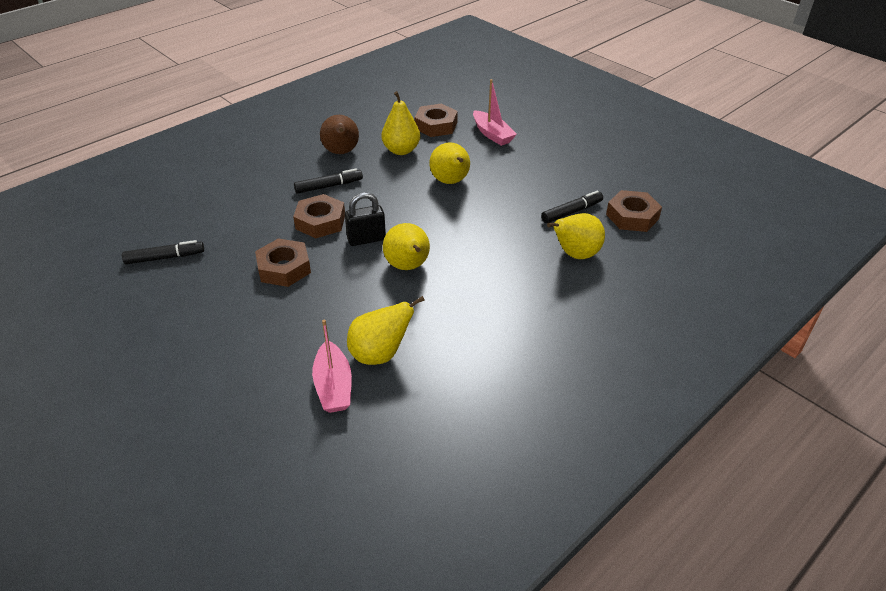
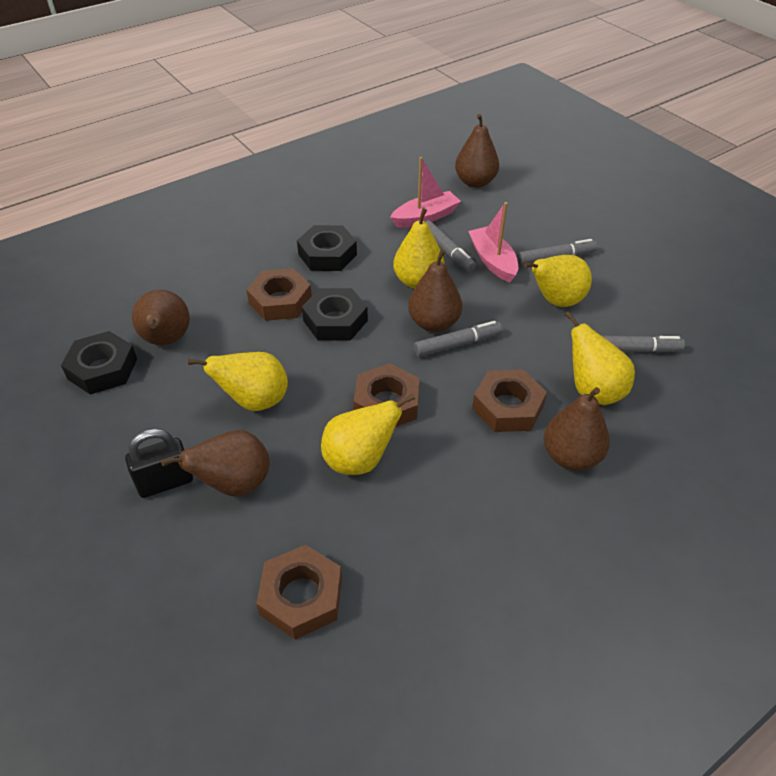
black marker: [122,240,204,264] [294,168,363,194] [541,191,603,223] = 3 -> none = 0
black nut: none = 0 -> [61,331,137,395] [297,225,357,271] [302,288,368,340] = 3
brown pear: [320,115,359,154] = 1 -> [132,290,190,345] [161,430,270,497] [408,249,462,332] [455,114,499,188] [544,387,610,471] = 5
grey marker: none = 0 -> [414,321,502,357] [425,220,476,272] [517,239,597,266] [601,335,685,353] = 4

